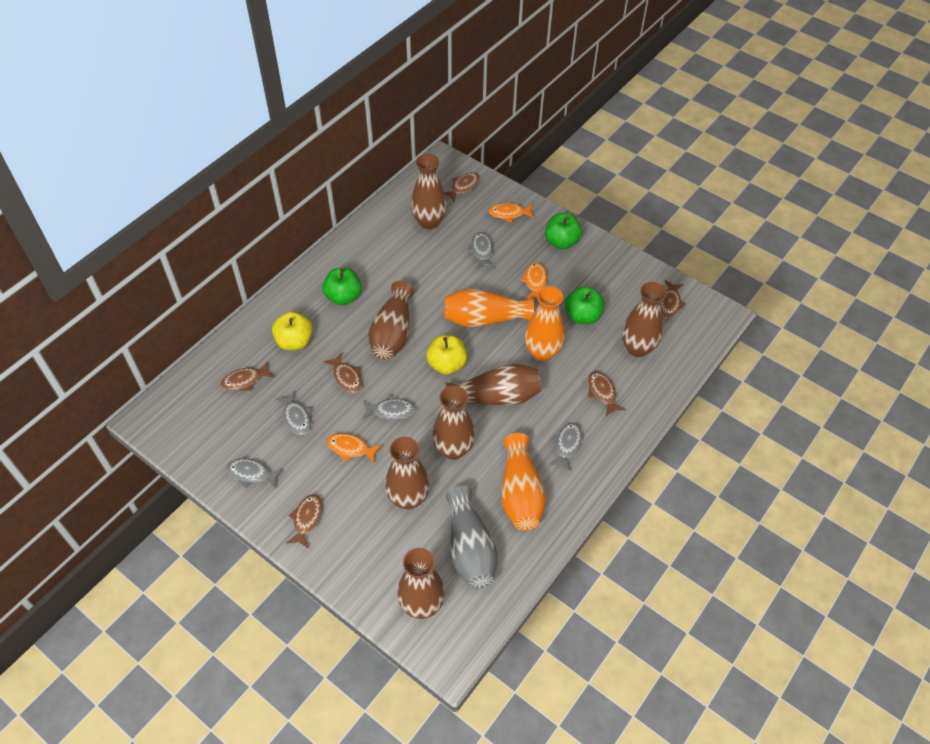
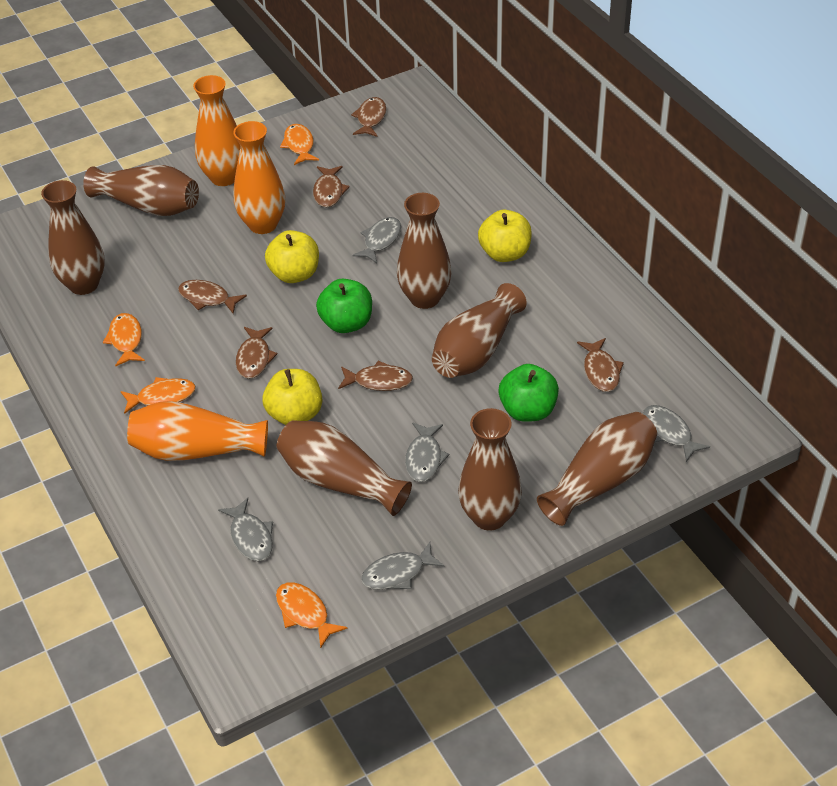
green apple: [322,268,362,305] [545,213,582,249] [565,286,605,324] = 3 -> [316,279,372,333] [499,364,559,422] = 2
grey vase: [445,486,498,589] = 1 -> none = 0
orange fish: [327,433,382,463] [488,203,534,223] [520,262,547,299] = 3 -> [103,313,145,366] [121,377,196,414] [276,582,347,648] [280,124,319,165] = 4
yellow apple: [272,312,313,350] [426,335,467,375] = 2 -> [262,369,322,425] [265,230,319,283] [478,210,532,262] = 3

